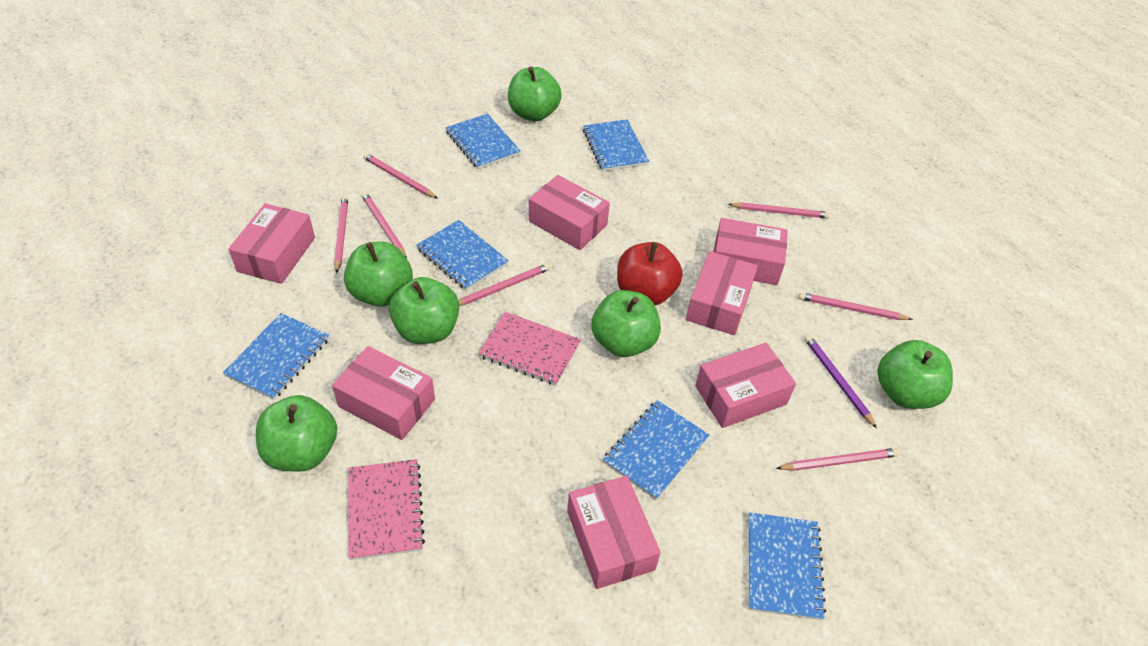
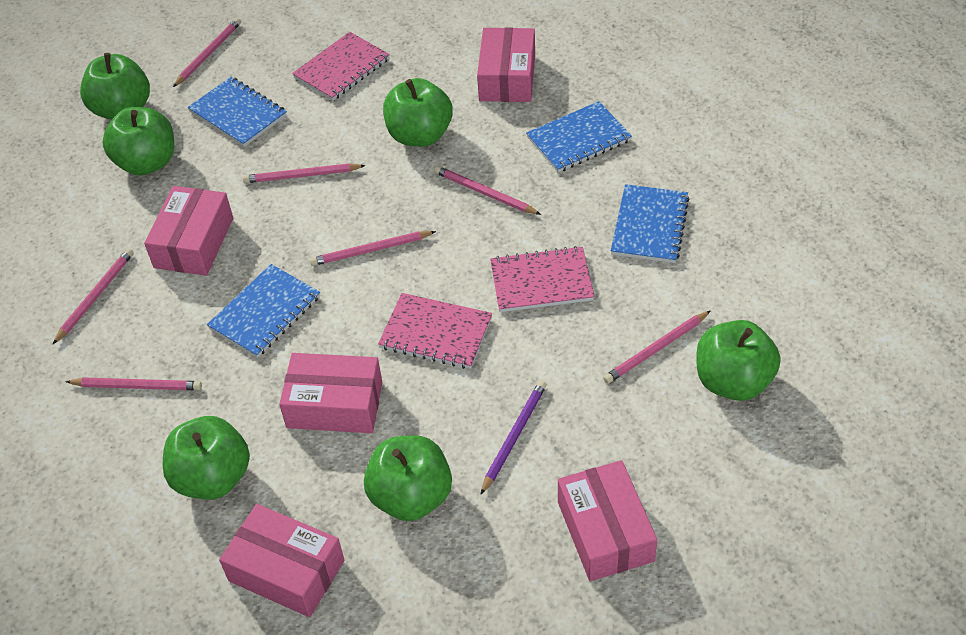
blue notebook: [223,313,329,400] [416,220,509,291] [446,114,521,169] [583,119,649,171] [603,400,709,500] [748,512,826,620] = 6 -> [188,77,287,147] [207,264,320,358] [526,101,632,173] [611,184,690,263] = 4
pink box: [228,203,315,284] [332,346,435,440] [529,175,610,250] [567,476,661,589] [686,251,758,335] [695,343,796,428] [714,218,788,285] = 7 -> [144,186,233,276] [219,504,344,617] [279,353,382,433] [477,27,535,102] [558,460,657,581] = 5
pink notebook: [349,459,425,560] [478,312,581,386] = 2 -> [292,32,390,101] [378,293,492,369] [490,246,594,312] = 3
red apple: [617,242,683,305] = 1 -> none = 0

